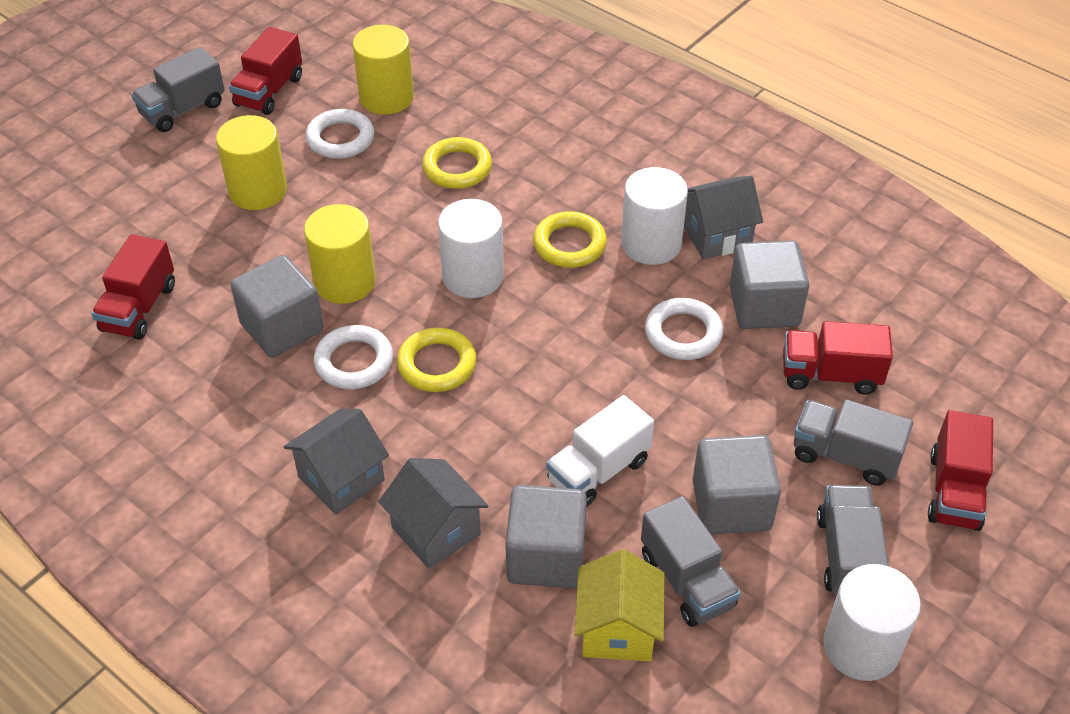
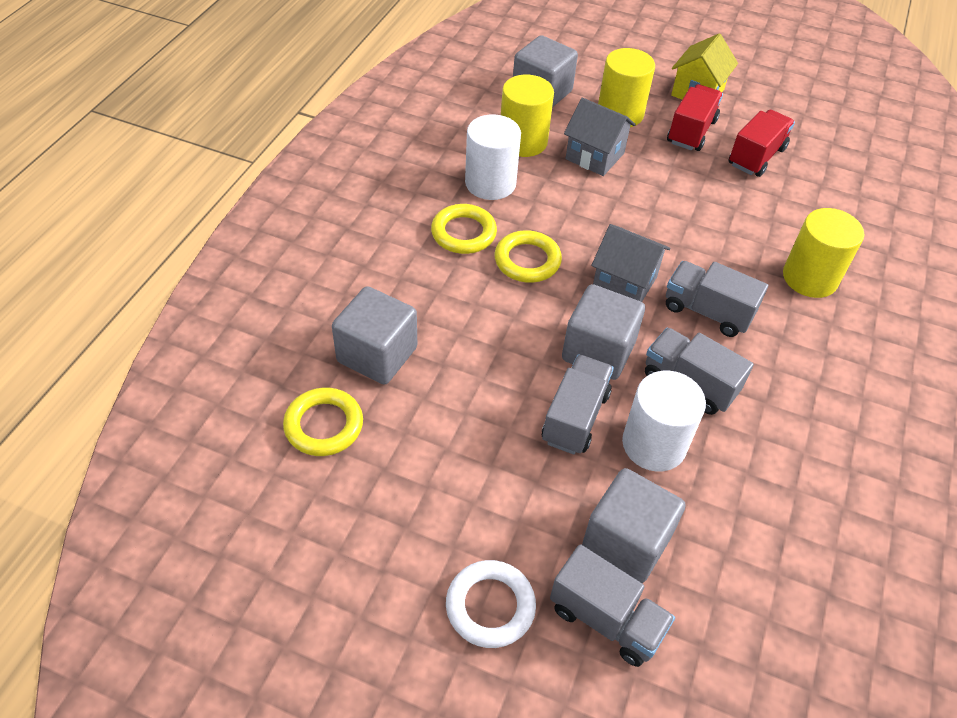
grey house: [284,408,389,515] [379,458,488,569] [684,176,763,259] = 3 -> [564,98,636,176] [591,224,670,302] = 2
red truck: [91,234,175,340] [229,27,302,115] [783,321,893,395] [928,410,993,531] = 4 -> [667,84,723,151] [728,109,795,177] = 2
white cylinder: [438,199,504,298] [621,167,688,265] [823,564,921,681] = 3 -> [465,114,521,200] [622,371,706,471] = 2
white ring: [306,109,374,159] [314,325,393,389] [645,298,723,360] = 3 -> [446,560,536,648] = 1
white truck: [546,395,654,507] = 1 -> none = 0

